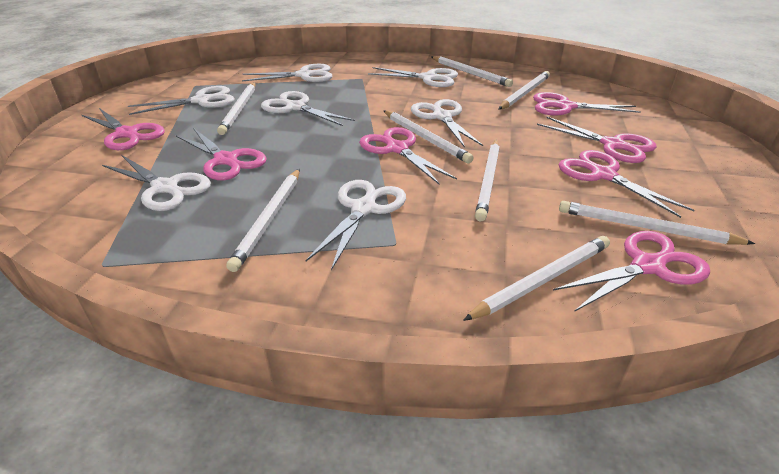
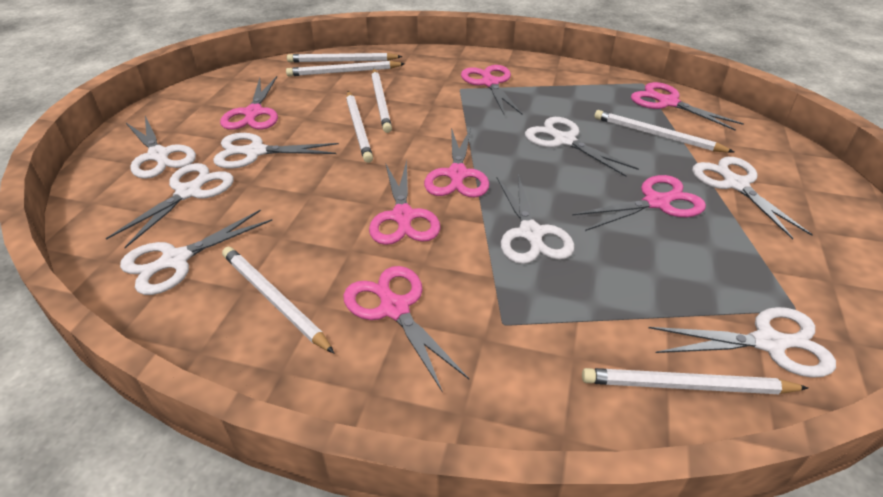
white pencil: [217,82,255,135] [226,169,300,272] [383,110,474,163] [432,56,513,87] [463,236,610,321] [475,139,500,221] [498,71,550,110] [559,201,755,245] = 8 -> [222,247,335,354] [286,61,405,76] [287,53,402,62] [346,91,373,163] [371,69,392,133] [582,368,808,394] [594,110,734,153] = 7
white scissors: [102,155,211,211] [128,86,235,115] [242,64,333,82] [261,91,355,126] [306,180,406,270] [368,67,458,87] [411,99,483,148] = 7 -> [106,163,234,248] [120,210,272,295] [126,116,196,179] [213,133,339,169] [497,174,575,264] [525,117,639,177] [649,307,836,378] [692,157,813,239] = 8

